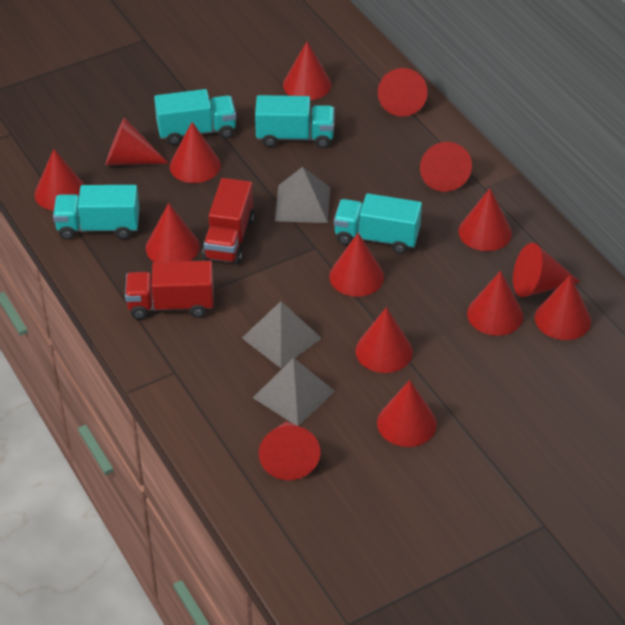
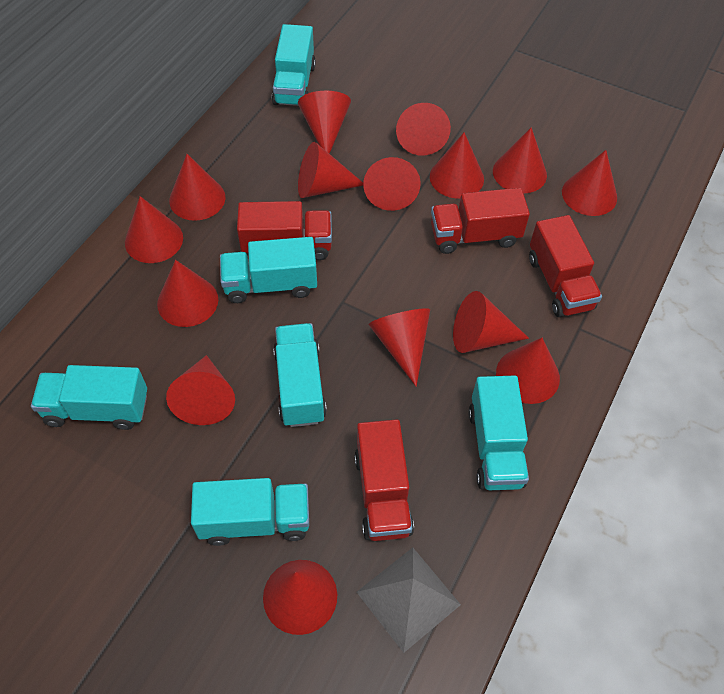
grey pyramid: [242,301,322,368] [253,358,335,426] [275,167,330,223] = 3 -> [357,548,461,653] = 1
red truck: [125,261,214,319] [203,178,254,264] = 2 -> [237,201,332,260] [354,419,414,541] [431,188,530,254] [529,215,602,317] = 4
turquoise truck: [53,185,140,240] [154,89,236,145] [255,95,335,148] [334,193,422,254] = 4 -> [31,365,147,430] [191,478,309,546] [220,237,317,303] [272,24,316,106] [273,323,327,427] [468,376,529,490] = 6

